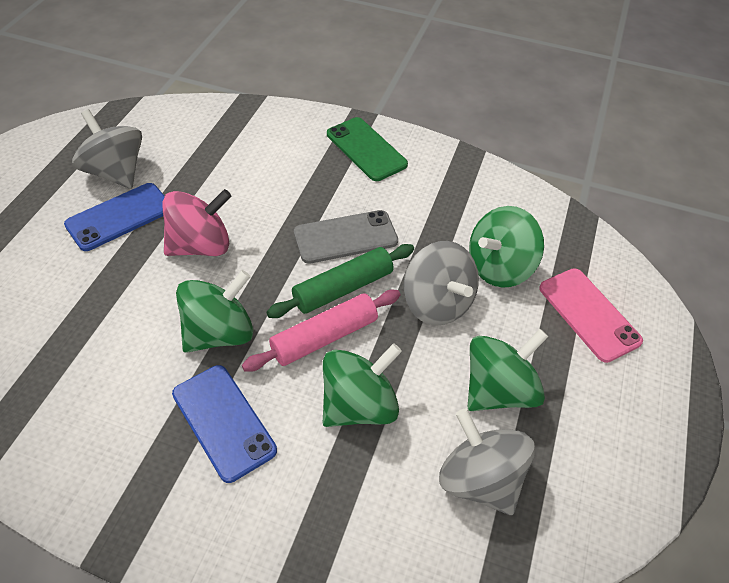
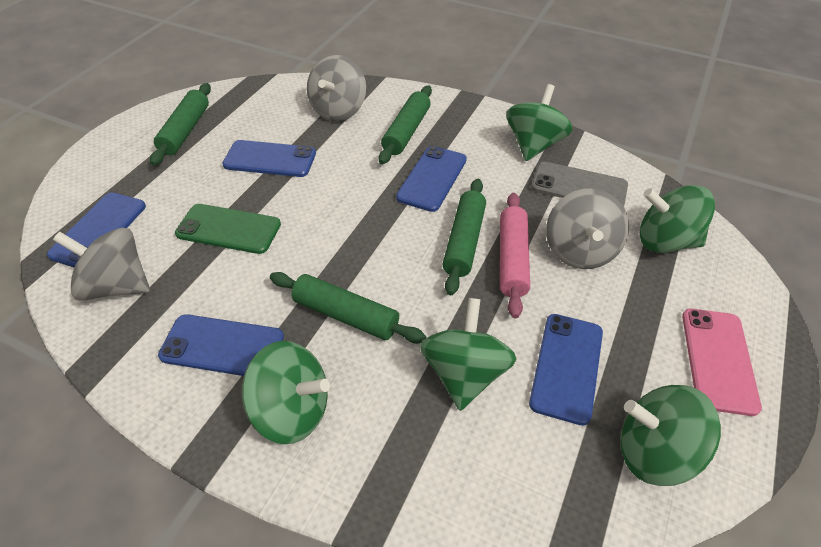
blue phone: [64,183,165,251] [172,365,277,483] = 2 -> [47,192,146,267] [158,314,284,376] [222,140,316,177] [396,146,467,212] [529,314,603,425] = 5
green rolling pin: [266,244,414,318] = 1 -> [150,83,211,166] [270,272,427,344] [379,86,432,164] [442,179,486,295] = 4
green spinning top: [176,270,253,353] [323,343,402,427] [468,329,548,411] [469,206,544,288] = 4 -> [242,341,330,444] [420,298,516,411] [506,84,573,161] [620,385,721,486] [639,185,715,253] = 5
pink spinning top: [163,189,232,256] = 1 -> none = 0

